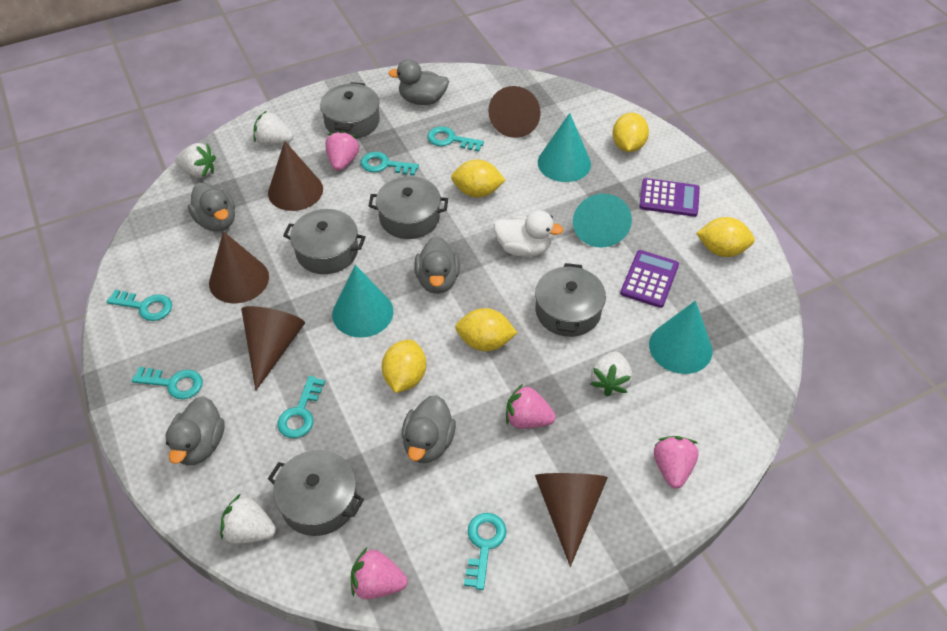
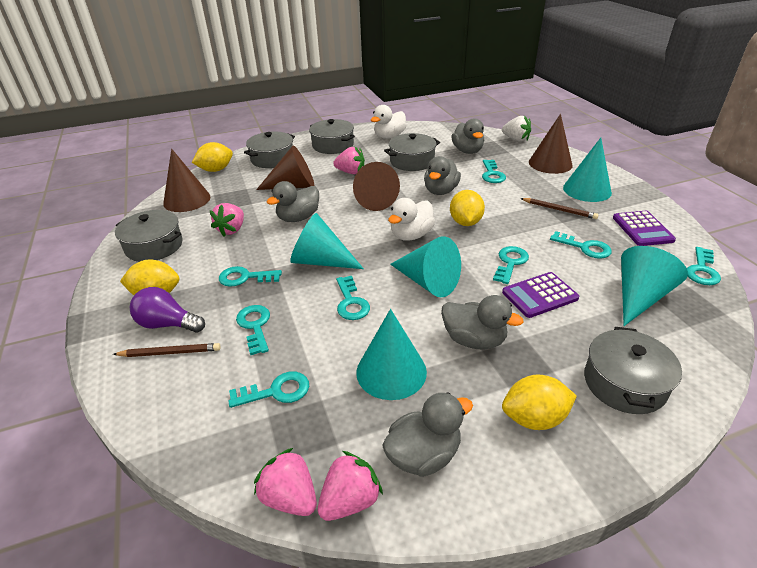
brown cone: [209,231,269,303] [241,306,305,391] [268,141,323,211] [488,86,541,138] [535,473,608,567] = 5 -> [163,149,210,212] [256,145,314,190] [353,162,400,211] [529,114,572,174] = 4
brown pencil: none = 0 -> [113,343,221,357] [520,198,599,219] = 2
purple light bulb: none = 0 -> [130,287,205,333] = 1
turquoise cone: [332,265,394,338] [538,113,591,182] [573,194,632,248] [649,301,713,374] = 4 -> [290,213,364,269] [356,309,427,400] [390,236,461,297] [563,138,612,202] [621,246,688,326] = 5
turquoise key: [107,290,172,321] [132,367,203,399] [277,376,325,438] [360,152,419,176] [427,126,484,152] [464,513,506,590] = 6 -> [219,266,282,287] [228,371,309,408] [236,305,270,356] [336,276,370,320] [482,160,506,183] [493,246,529,284] [550,231,612,259] [687,247,721,285] = 8
white duck: [494,210,564,257] = 1 -> [371,105,406,139] [388,198,435,241] = 2
white strawberry: [175,143,216,178] [220,494,276,543] [253,111,293,145] [591,352,633,396] = 4 -> [502,116,531,142] = 1
yellow lemon: [382,339,426,393] [451,159,506,198] [455,308,517,351] [612,113,649,152] [696,217,755,257] = 5 -> [120,259,179,295] [192,142,233,172] [450,190,485,226] [502,374,577,430] = 4

